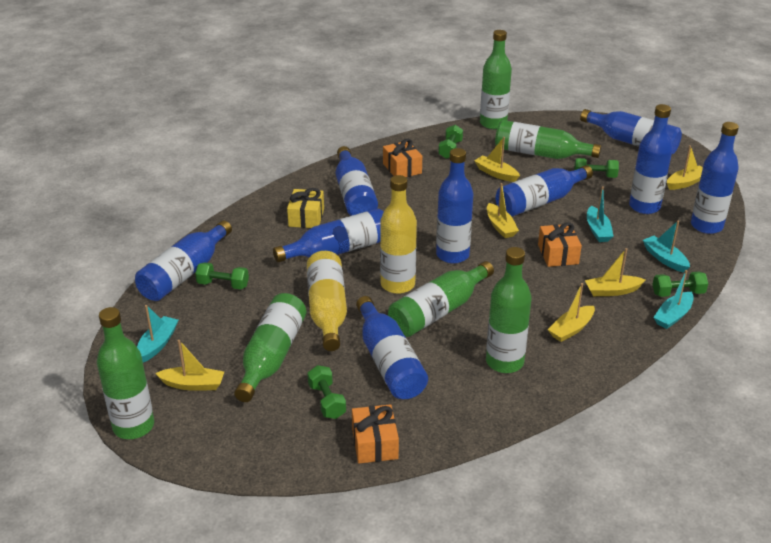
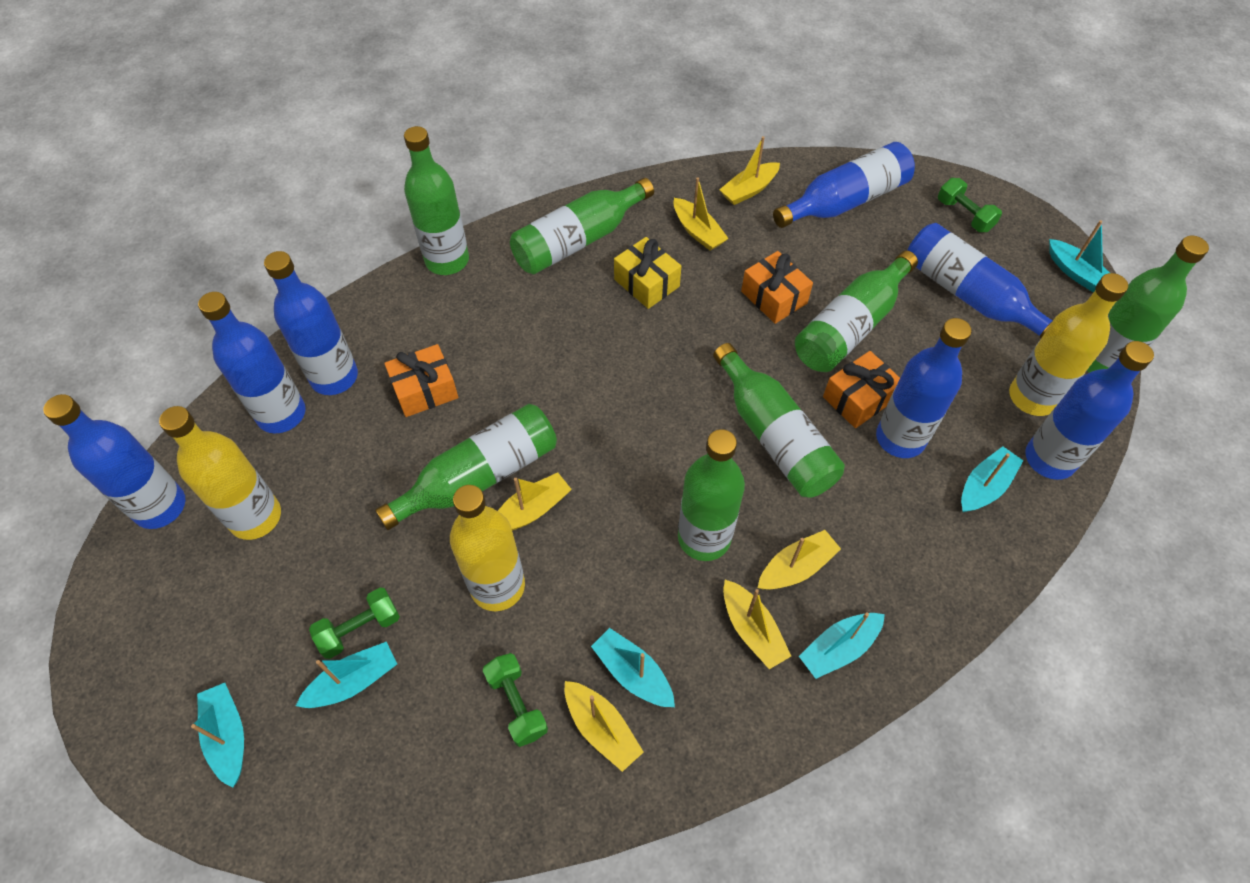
blue bottle: [135,220,232,301] [273,209,384,262] [336,146,378,216] [356,296,428,399] [436,148,473,264] [496,165,593,217] [580,109,682,154] [629,104,673,214] [691,122,739,234] = 9 -> [43,394,185,529] [198,292,306,433] [264,251,358,395] [773,142,915,228] [876,318,972,458] [907,223,1052,339] [1025,341,1154,480] = 7
green bottle: [97,307,154,439] [234,293,306,402] [388,261,494,337] [480,30,512,129] [486,247,532,373] [495,120,601,159] = 6 -> [375,404,557,530] [404,126,469,275] [510,178,654,275] [678,429,745,561] [713,343,845,498] [795,251,918,372] [1087,236,1209,373] = 7
green dumbbell: [195,262,249,290] [307,365,346,419] [438,125,463,159] [574,158,619,178] [652,272,708,297] = 5 -> [309,588,400,659] [483,653,548,747] [938,178,1002,232] = 3
turquoise boat: [137,305,178,362] [587,186,614,242] [643,221,690,273] [653,270,694,329] = 4 -> [191,683,244,788] [296,642,397,708] [591,628,675,707] [799,612,885,679] [961,446,1023,512] [1049,220,1110,293] = 6
yellow bottle: [307,251,347,351] [380,175,417,294] = 2 -> [159,406,281,540] [450,485,525,611] [1009,273,1128,416] = 3

